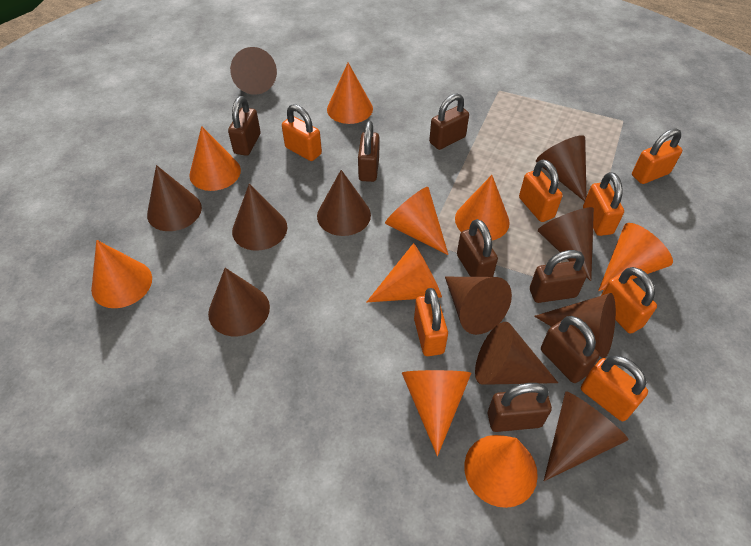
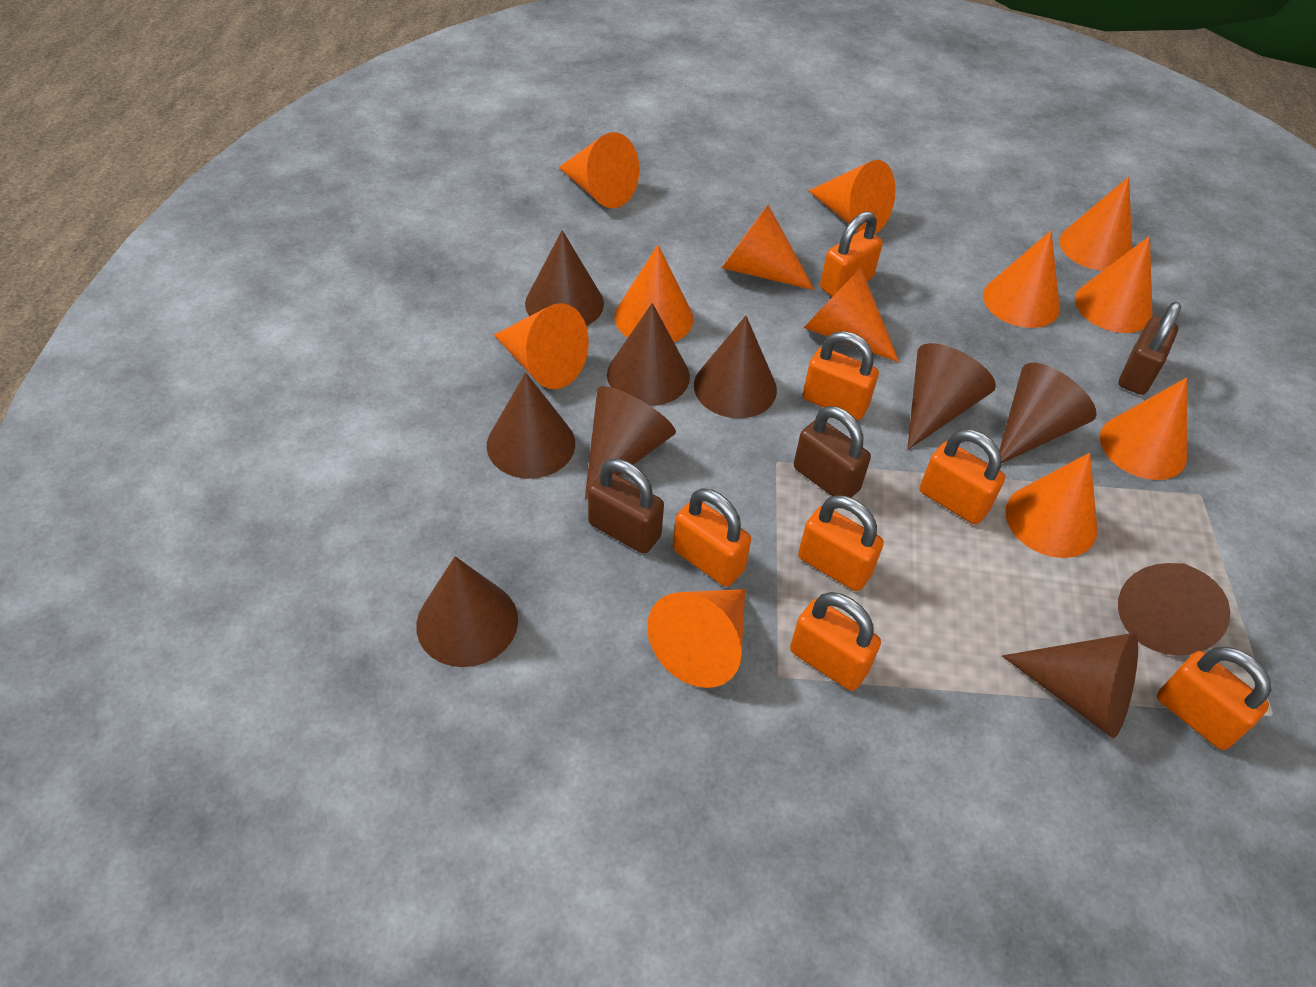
brown cone: [147,165,202,231] [208,268,270,336] [230,47,277,95] [232,184,287,251] [317,170,371,236] [445,277,512,335] [475,322,558,385] [534,293,616,358] [536,135,586,201] [538,207,594,281] [544,392,629,481] = 11 -> [416,556,518,667] [487,372,575,479] [525,230,604,326] [585,386,676,500] [607,303,690,406] [694,316,777,418] [907,343,996,450] [999,363,1097,463] [1002,633,1138,738] [1118,563,1230,656] = 10
brown padlock: [228,96,261,156] [358,121,379,182] [429,94,469,150] [457,219,498,277] [488,383,552,432] [530,250,587,303] [541,316,599,383] = 7 -> [588,459,664,554] [794,406,871,498] [1119,302,1181,395] = 3
orange cone: [91,240,152,308] [189,126,241,191] [327,63,373,124] [366,243,442,303] [385,187,448,255] [402,370,471,456] [455,175,510,240] [464,435,538,508] [598,223,673,291] = 9 -> [494,303,589,389] [558,132,639,208] [615,245,693,342] [647,589,745,688] [722,205,815,290] [804,268,899,362] [808,160,896,234] [983,231,1060,328] [1005,453,1097,558] [1059,177,1132,271] [1075,236,1152,333] [1100,378,1187,480] = 12

